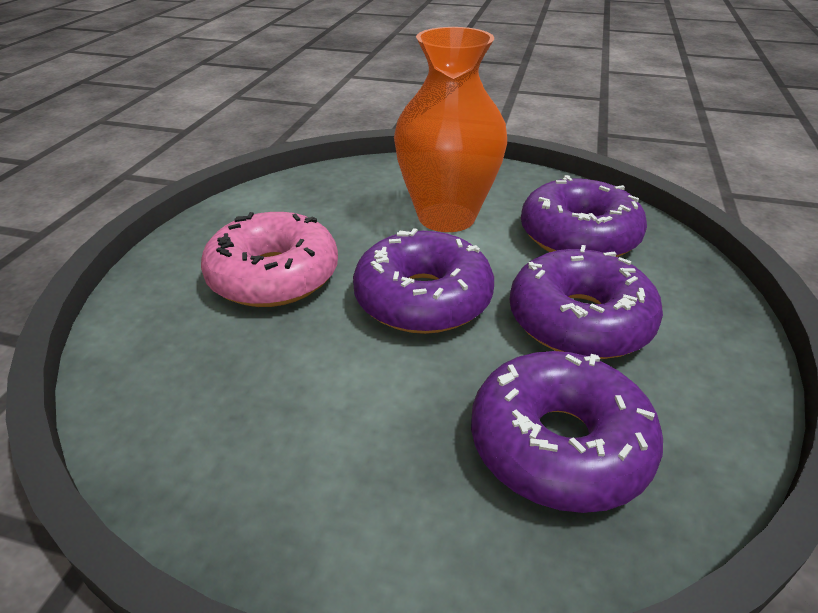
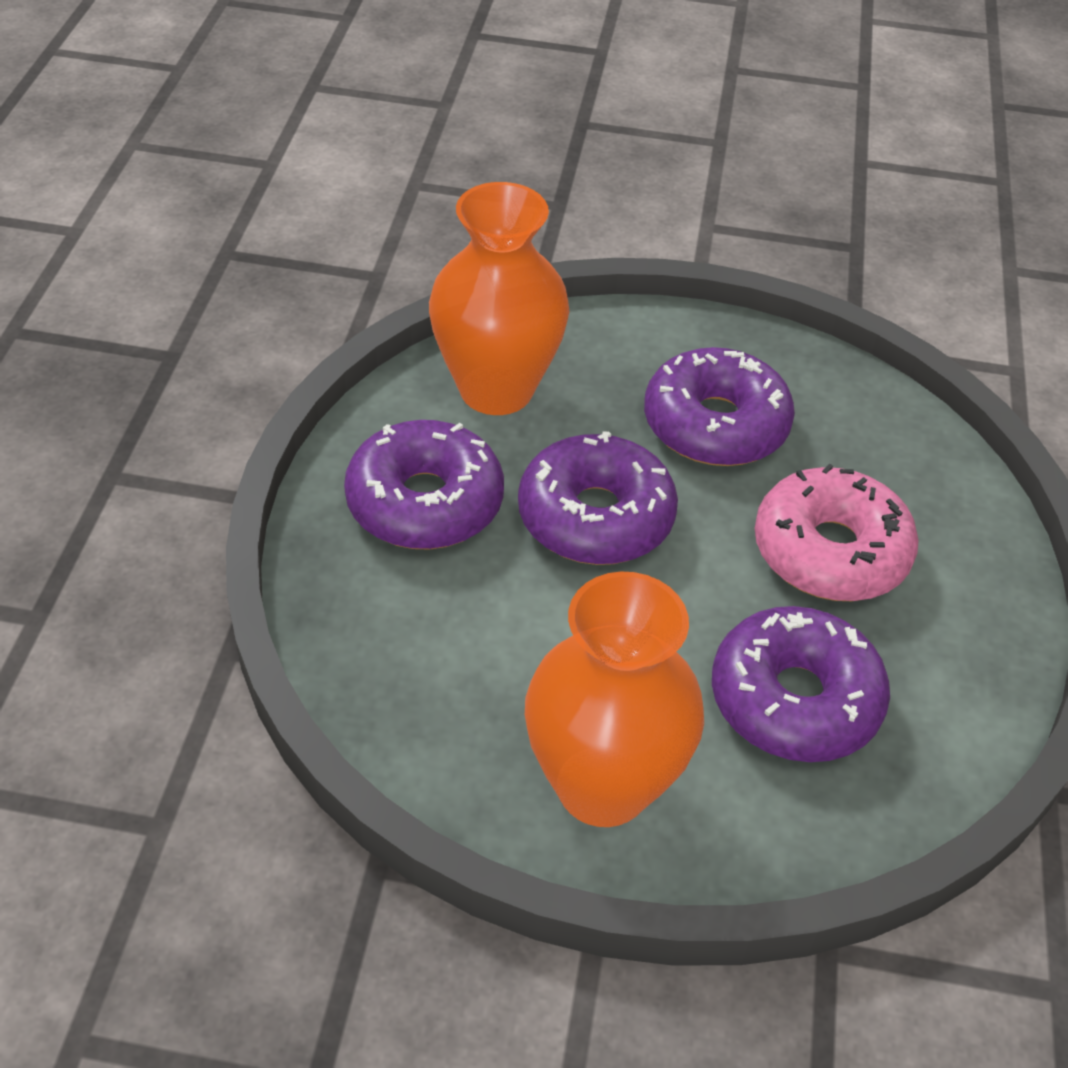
orange vase: [394,27,507,232] = 1 -> [429,182,570,415] [525,571,704,827] = 2

